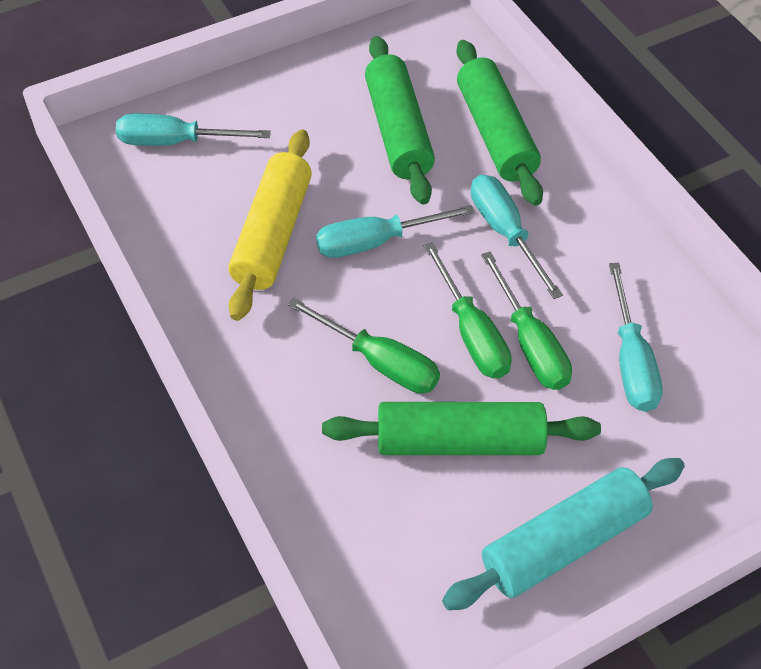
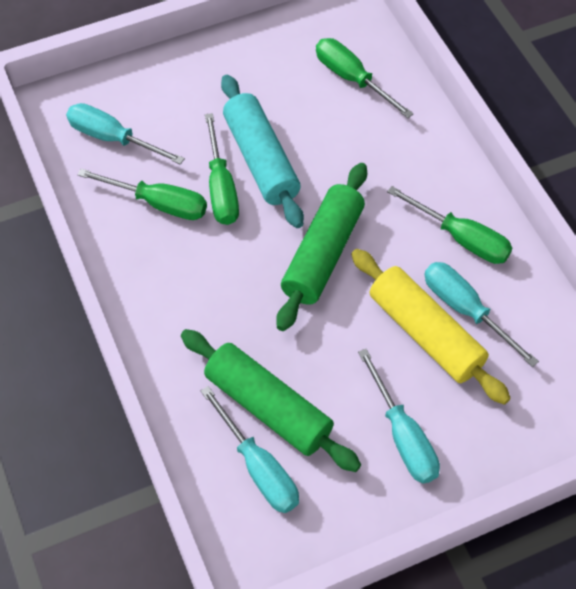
green rolling pin: [322,402,601,455] [365,36,435,204] [456,40,543,206] = 3 -> [181,329,361,472] [276,163,367,331] = 2
green screwdriver: [287,297,440,393] [424,242,511,378] [481,251,572,390] = 3 -> [77,169,207,220] [205,113,239,225] [316,38,414,118] [387,186,512,264] = 4

